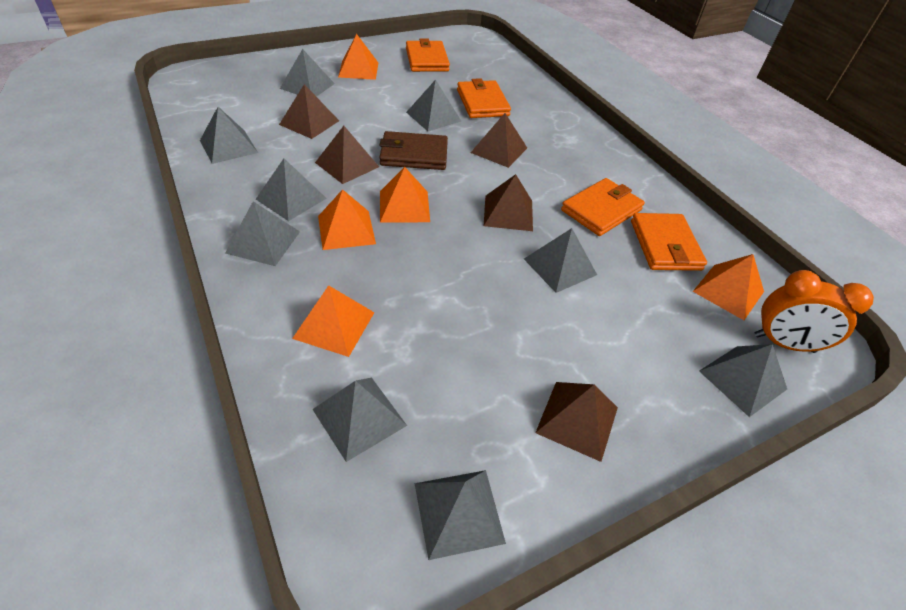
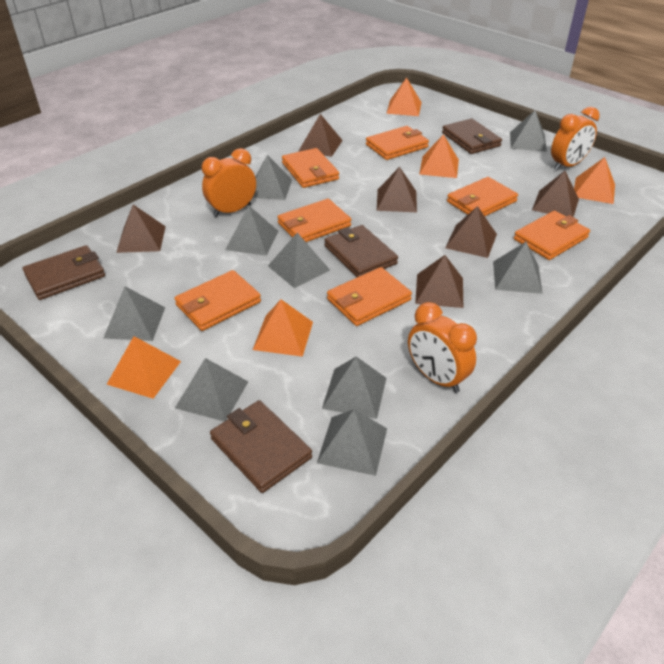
brown pyramid: [279,84,339,139] [315,126,379,184] [471,113,527,168] [484,174,533,231] [535,382,618,462] = 5 -> [116,205,166,253] [299,114,343,157] [377,167,417,212] [415,255,463,308] [445,206,497,258] [532,171,579,217] = 6
brown wallet: [379,131,448,170] = 1 -> [23,245,105,300] [210,400,312,493] [324,225,398,277] [442,119,502,154] = 4
orange clock: [755,270,874,353] = 1 -> [202,148,256,217] [408,302,477,393] [551,107,600,171] = 3
orange wallet: [406,38,450,72] [457,78,511,118] [561,178,645,236] [631,213,707,271] = 4 -> [174,270,261,331] [278,199,351,242] [282,148,339,188] [327,267,412,326] [366,126,429,160] [447,177,518,216] [514,211,590,260] = 7

